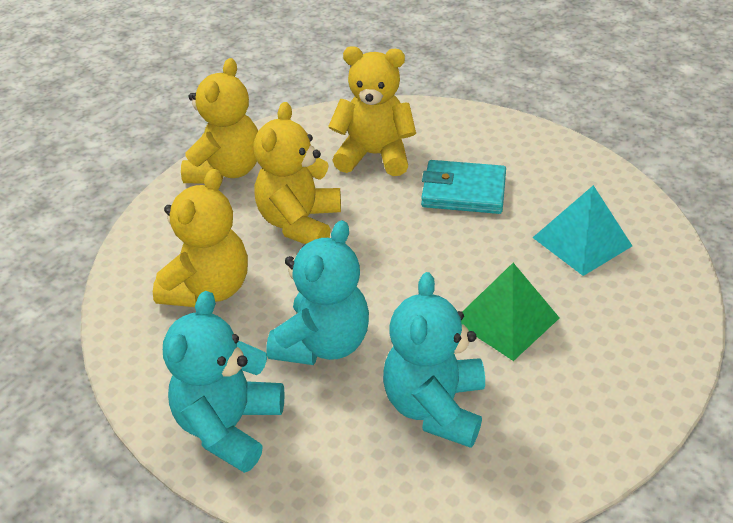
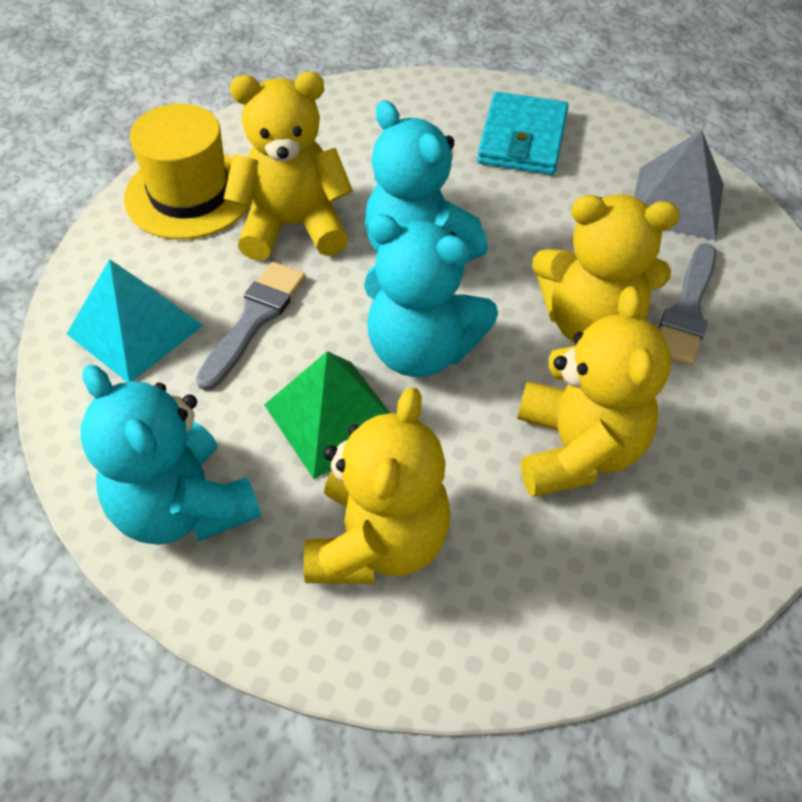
grey brush: none = 0 -> [196,262,306,391] [659,243,716,366] = 2
grey pyramid: none = 0 -> [634,130,724,240] = 1
yellow hat: none = 0 -> [124,104,252,239] = 1

